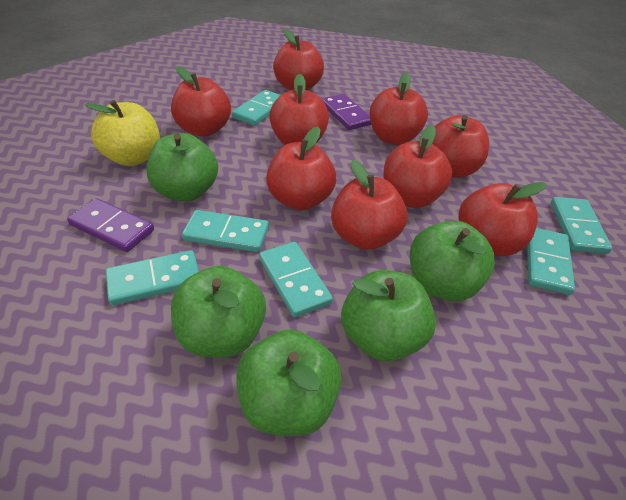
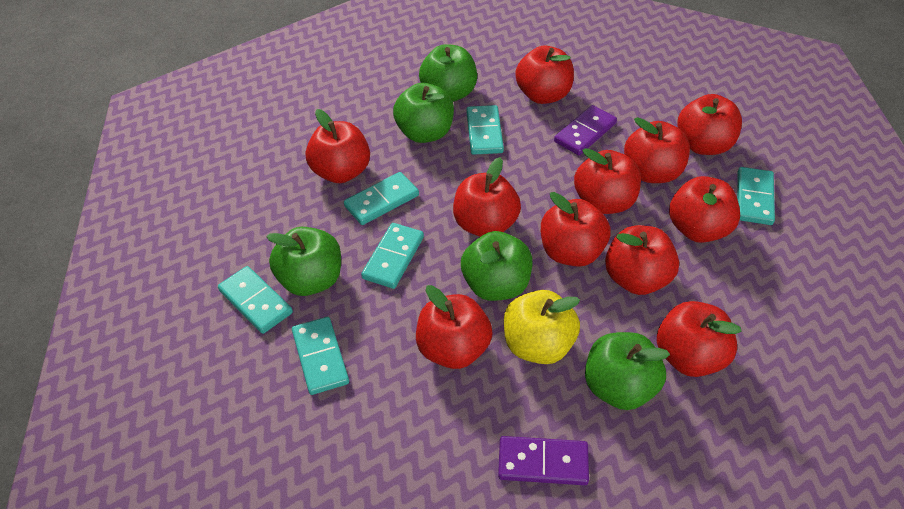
red apple: [171,66,231,137] [266,126,336,210] [269,74,329,145] [273,29,324,90] [331,160,407,250] [370,72,428,145] [383,125,452,208] [432,115,489,177] [458,182,547,256] = 9 -> [306,109,370,183] [416,285,493,369] [453,157,521,237] [515,46,574,104] [541,192,610,267] [574,148,641,214] [605,225,679,295] [624,117,690,183] [657,301,742,377] [669,176,740,243] [678,94,742,155] = 11

